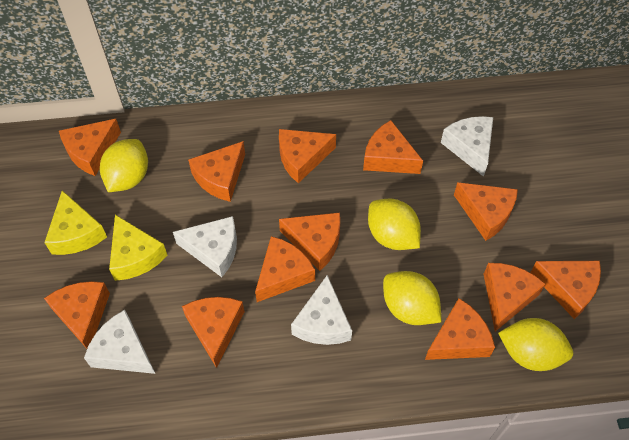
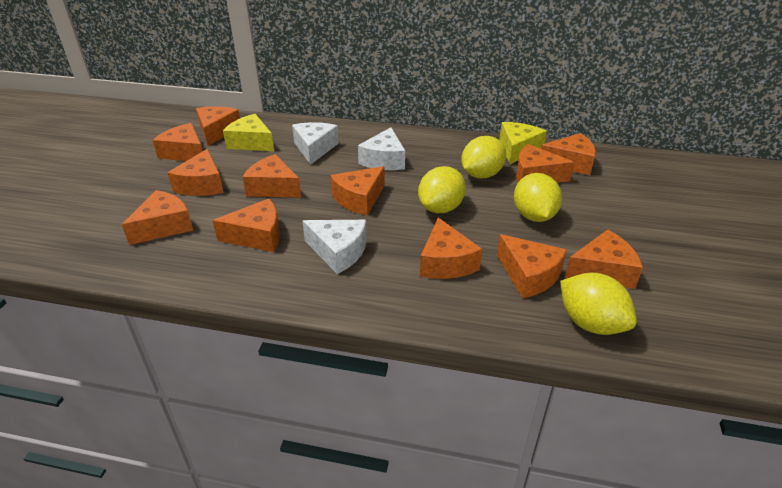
white cheese: [84,310,156,374] [173,216,237,277] [291,275,352,345] [441,116,493,177] = 4 -> [292,122,339,165] [302,220,367,274] [358,127,405,170] = 3

